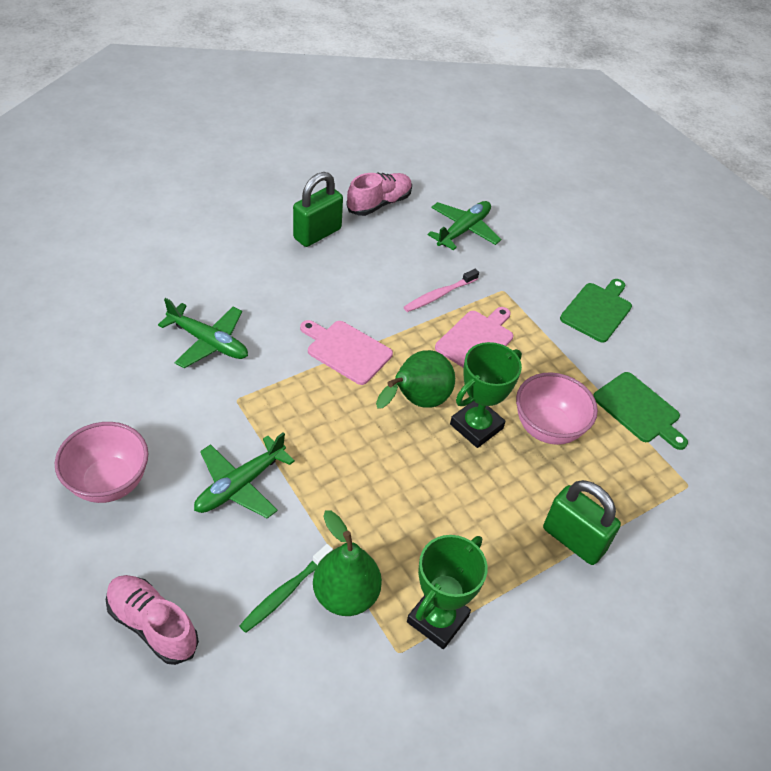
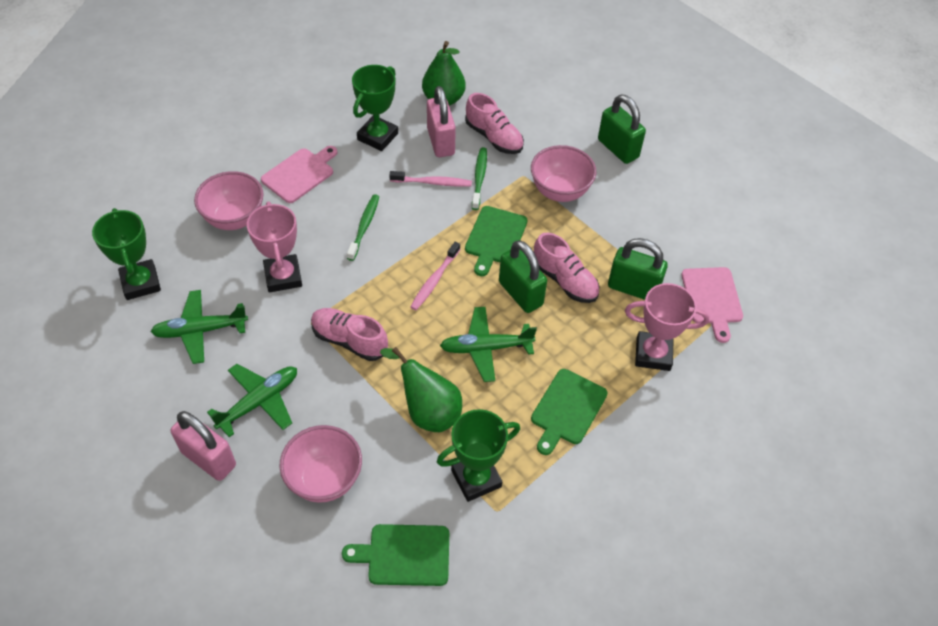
green cutting board: [560,279,632,343] [593,372,688,450] = 2 -> [342,524,449,586] [465,206,527,276] [531,369,608,455] = 3
green padlock: [293,172,343,247] [543,480,621,565] = 2 -> [499,240,547,313] [598,94,646,164] [608,238,668,300] = 3
green toothbrush: [239,544,333,633] = 1 -> [347,194,379,261] [472,147,487,210] = 2
green trophy: [407,535,488,649] [450,342,522,448] = 2 -> [92,208,161,300] [352,65,398,151] [437,409,520,502] = 3
pink bowl: [55,422,149,503] [516,372,598,445] = 2 -> [194,171,264,230] [280,425,362,503] [531,145,596,202] = 3
pink padlock: none = 0 -> [171,411,236,481] [427,86,456,157] = 2
pink shoe: [106,575,199,665] [346,172,412,216] = 2 -> [311,308,388,361] [465,93,524,154] [534,233,600,303] = 3
pink toothbrush: [404,269,479,312] = 1 -> [389,171,472,187] [410,242,460,310] = 2
pink trophy: none = 0 -> [247,202,302,292] [625,283,709,371] = 2

